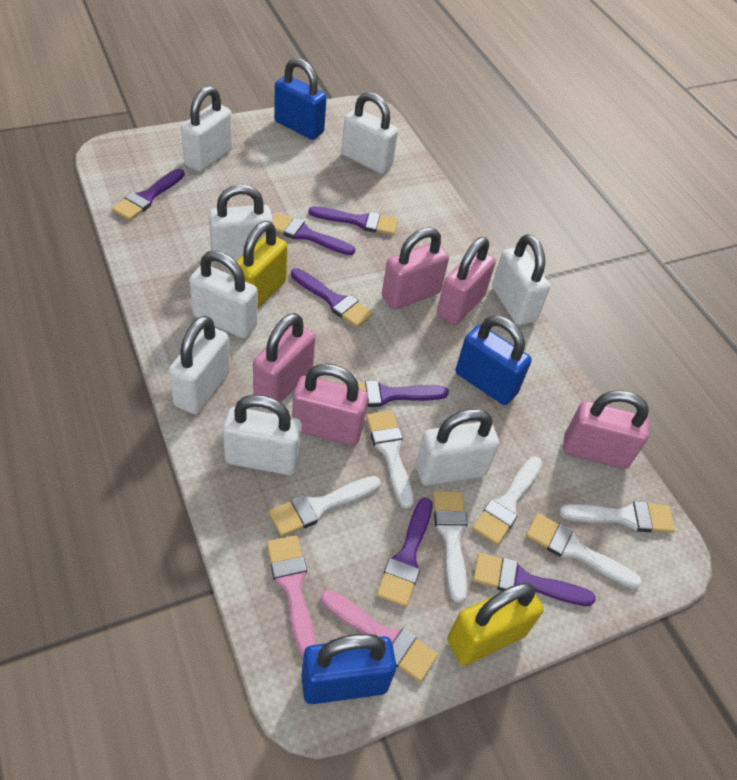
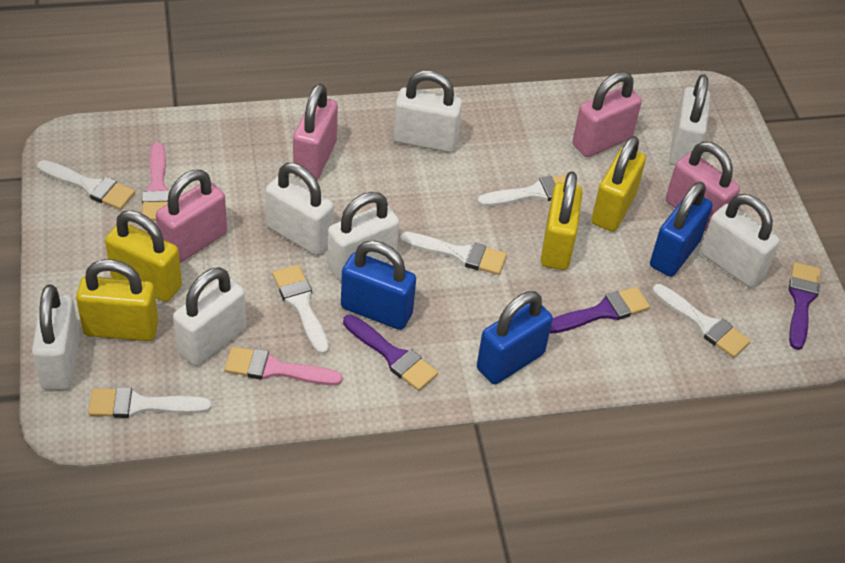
pink padlock: [253,313,315,402] [292,363,368,446] [382,227,449,310] [437,237,496,325] [563,390,650,469] = 5 -> [156,170,227,263] [293,84,338,180] [572,72,642,157] [666,142,740,232] = 4
purple brush: [112,168,185,221] [273,212,355,255] [291,268,373,327] [309,206,398,235] [343,380,449,407] [377,498,433,607] [473,553,596,606] = 7 -> [343,314,438,391] [550,287,650,333] [789,262,821,350] = 3
white padlock: [169,315,230,414] [181,86,233,172] [189,251,258,338] [209,184,273,263] [223,395,302,475] [341,92,398,174] [416,409,499,486] [492,234,550,325] = 8 -> [32,285,80,390] [173,267,246,366] [266,163,334,255] [327,192,399,281] [393,70,462,153] [669,74,711,165] [701,194,780,287] = 7
yellow padlock: [232,221,288,308] [447,582,544,666] = 2 -> [76,259,158,341] [105,210,182,302] [541,171,583,270] [591,136,646,232] = 4

